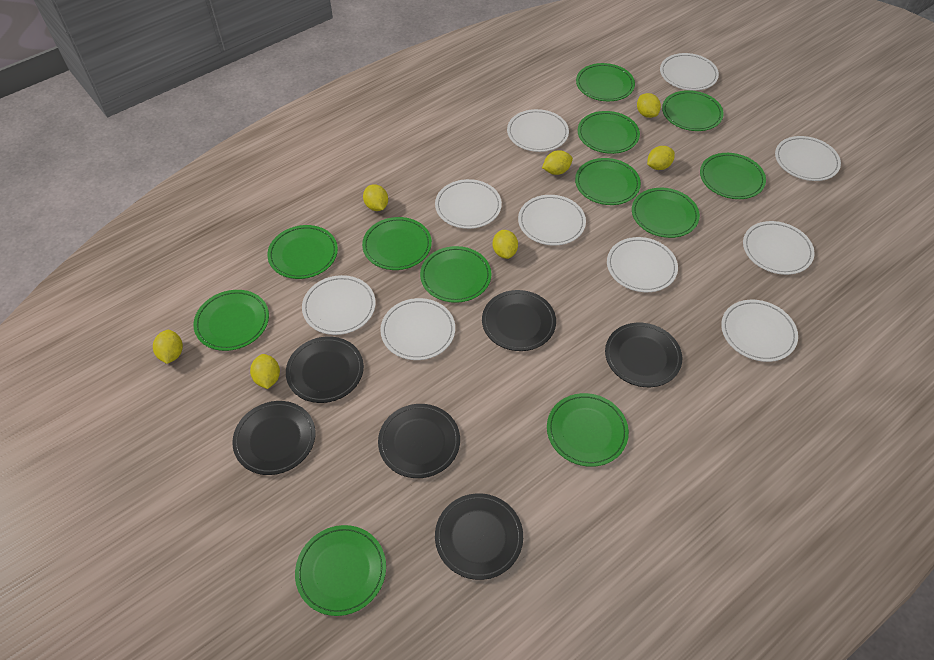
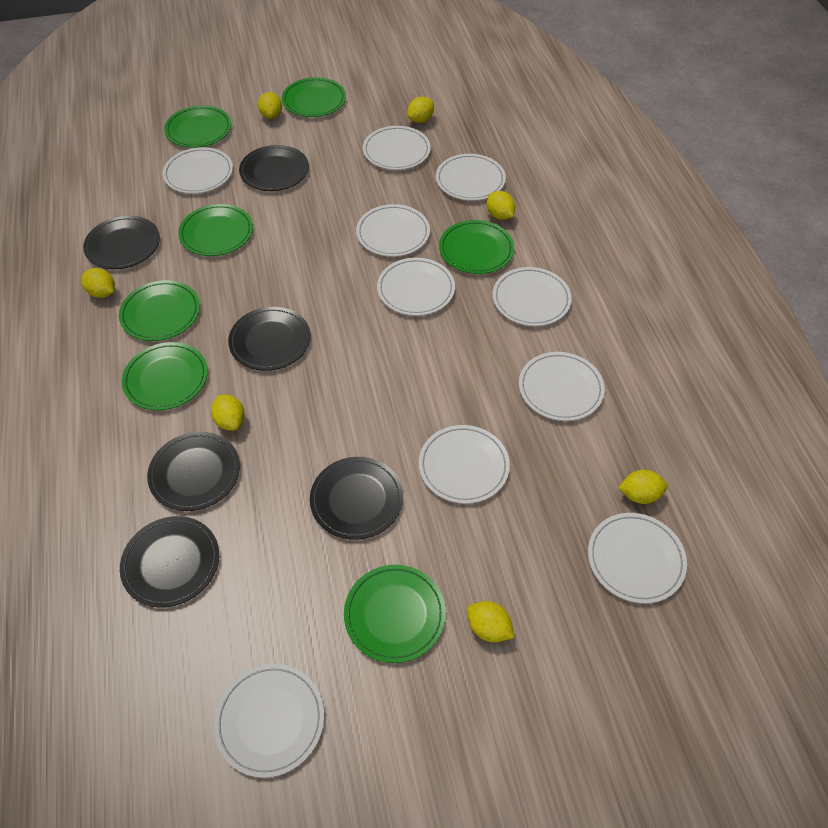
green plate: [193,290,269,351] [267,225,338,279] [295,525,386,616] [362,217,432,270] [420,246,492,303] [547,393,629,467] [575,158,641,205] [576,63,635,101] [578,111,640,154] [632,188,700,238] [662,90,724,131] [700,153,766,199] = 12 -> [119,280,200,341] [122,342,208,410] [164,105,231,148] [178,204,253,256] [282,77,346,117] [344,565,446,663] [439,220,514,274] = 7

